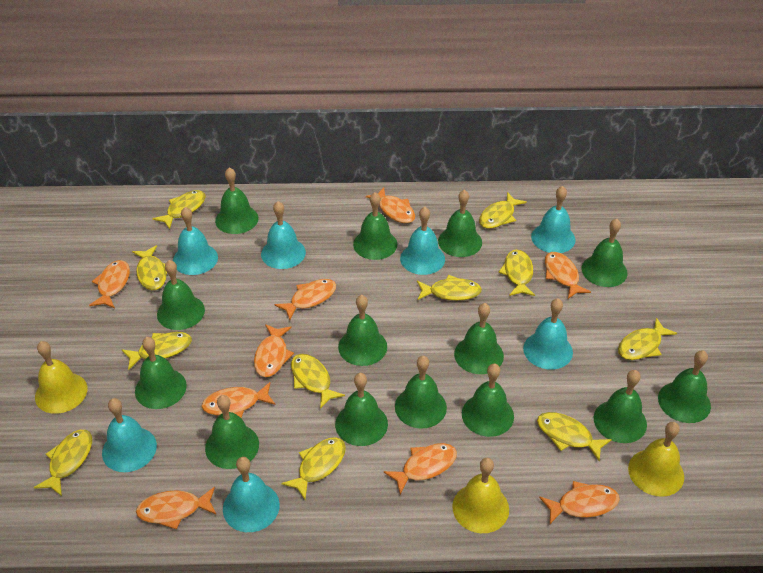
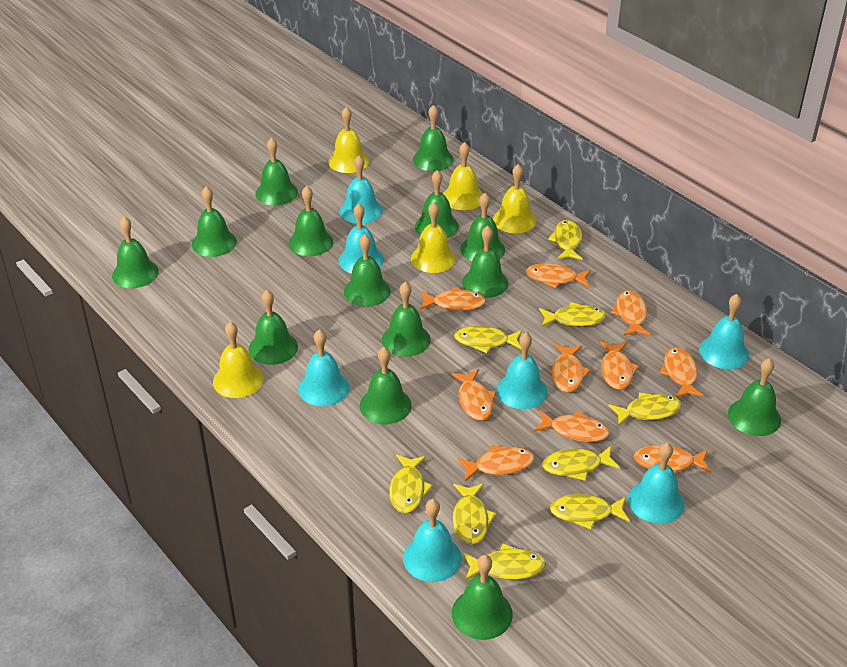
orange fish: [89,260,130,308] [136,487,217,529] [201,382,275,418] [254,324,294,377] [274,279,336,320] [366,187,415,223] [384,443,457,495] [539,481,620,524] [545,252,591,299] = 9 -> [420,287,486,311] [452,369,496,420] [457,445,534,482] [526,263,591,289] [534,410,610,442] [552,344,591,392] [600,341,639,390] [611,290,651,336] [634,445,711,475] [660,347,704,398] = 10
yellow bell: [35,341,87,414] [452,458,509,533] [628,422,684,497] = 3 -> [213,322,264,398] [328,107,369,173] [411,202,456,273] [443,142,483,210] [493,164,537,233] = 5
yellow fish: [34,430,92,496] [122,332,192,370] [132,245,167,290] [152,190,206,229] [281,437,346,499] [291,354,345,409] [417,275,482,301] [479,192,527,229] [499,250,535,296] [537,412,612,461] [618,318,677,360] = 11 -> [389,454,433,513] [453,483,496,544] [454,326,522,353] [463,544,546,580] [539,302,607,327] [542,446,620,481] [548,220,582,260] [550,494,630,530] [608,392,682,426] = 9

